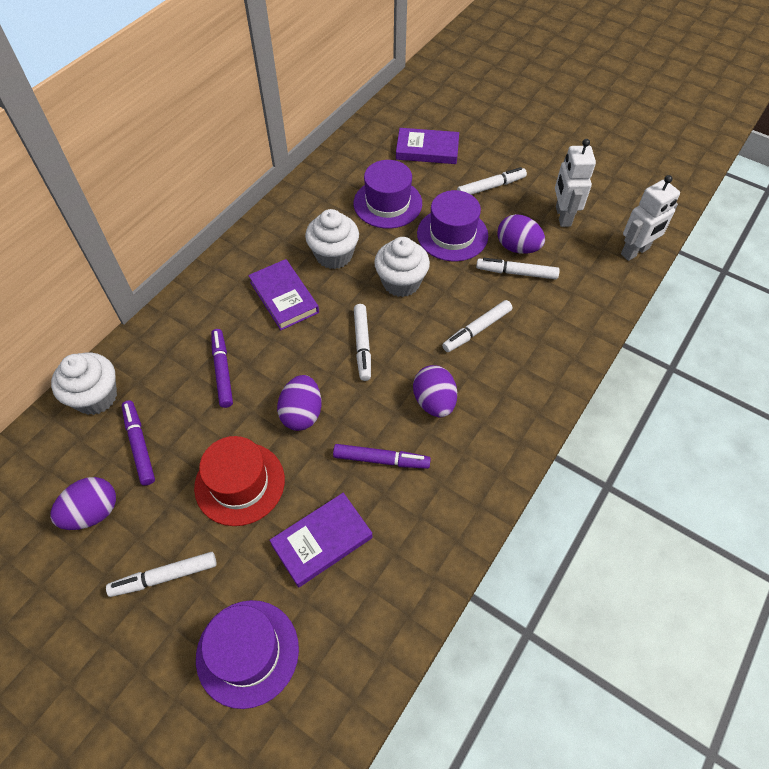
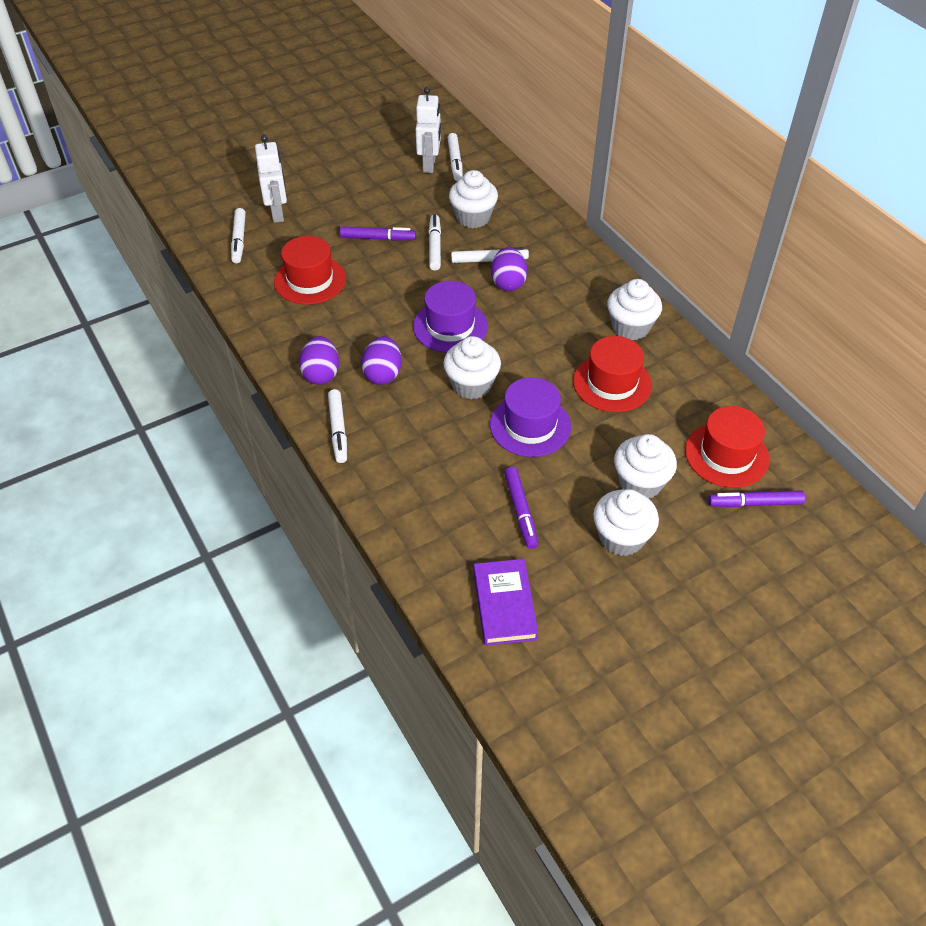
purple book: [248,259,319,330] [269,493,372,588] [396,128,459,164] = 3 -> [474,559,538,646] = 1
purple egg: [50,477,116,530] [277,375,321,431] [413,365,457,417] [497,214,545,254] = 4 -> [299,336,339,385] [361,336,402,385] [491,247,528,291] = 3
purple hat: [196,600,299,709] [353,160,422,228] [417,190,488,261] = 3 -> [413,281,488,353] [490,377,571,457] = 2
red hat: [194,436,285,526] = 1 -> [274,236,346,305] [573,336,652,412] [685,406,770,488] = 3
white cupcake: [51,353,117,415] [305,209,359,269] [374,237,430,297] = 3 -> [444,336,501,399] [449,170,498,228] [593,489,659,556] [607,279,662,340] [614,434,677,498] = 5

